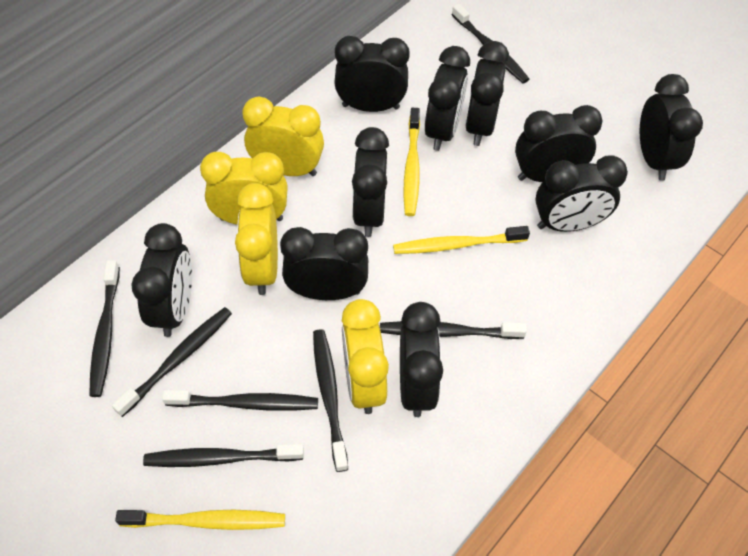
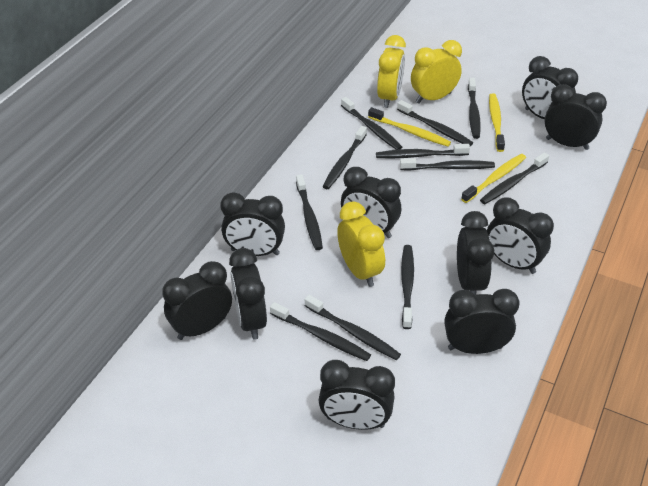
black toothbrush: [89,260,120,397] [112,307,232,417] [143,444,304,467] [162,390,318,411] [313,329,348,472] [380,321,527,339] [452,4,529,83] = 7 -> [270,302,371,361] [296,174,323,250] [305,295,401,360] [322,126,367,189] [341,97,402,150] [376,144,470,159] [397,100,473,146] [400,158,495,171] [401,245,414,329] [468,78,481,139] [480,152,549,204] = 11
yellow clock: [200,152,288,225] [235,183,278,295] [242,97,324,176] [342,299,389,414] = 4 -> [337,201,385,287] [377,35,406,108] [411,40,462,104] = 3

